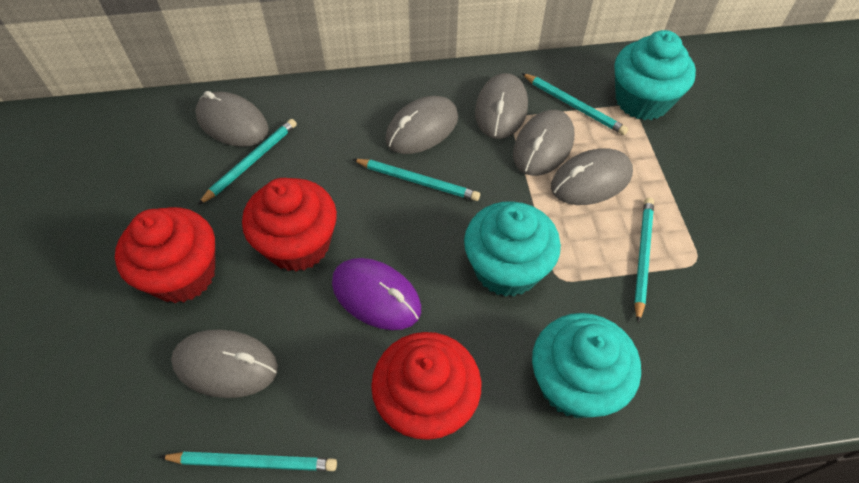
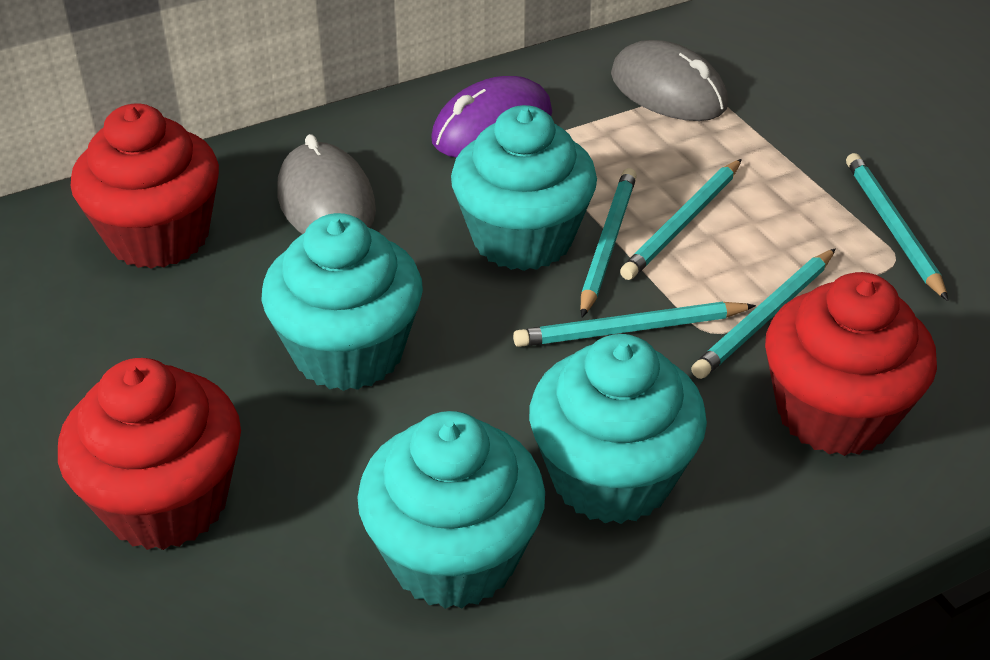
grey mouse: [171,330,278,398] [195,91,269,147] [385,96,458,154] [475,73,528,139] [513,110,575,176] [551,148,633,205] = 6 -> [277,134,376,234] [611,40,728,121] = 2
turquoise cupcake: [464,201,561,297] [532,313,641,418] [614,30,696,120] = 3 -> [261,213,423,391] [357,411,545,609] [451,105,597,271] [529,334,707,524] = 4

